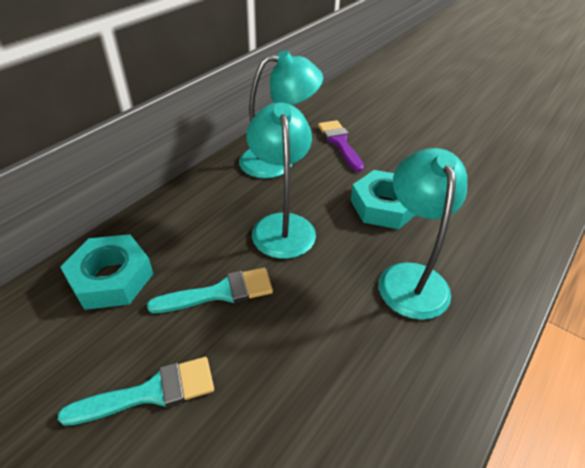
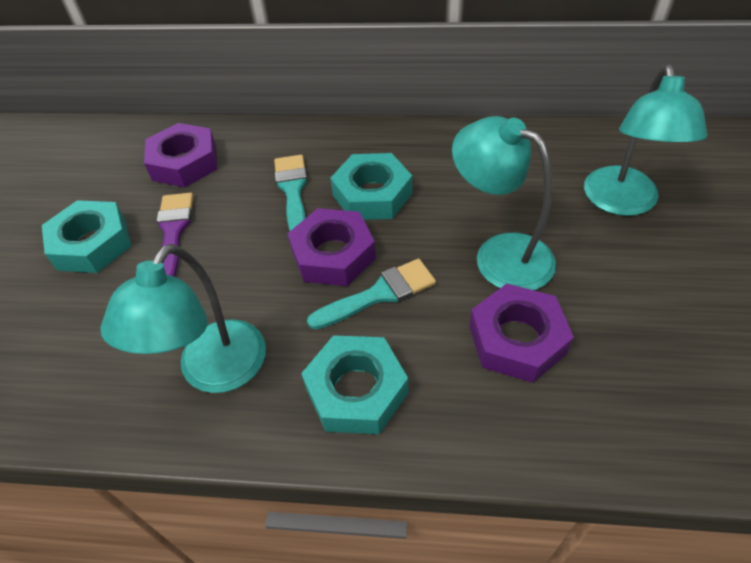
purple nut: none = 0 -> [144,123,218,187] [287,208,376,286] [469,283,574,383] = 3
turquoise nut: [60,234,154,310] [351,170,415,229] = 2 -> [42,200,131,273] [301,335,408,434] [330,153,412,220] = 3

